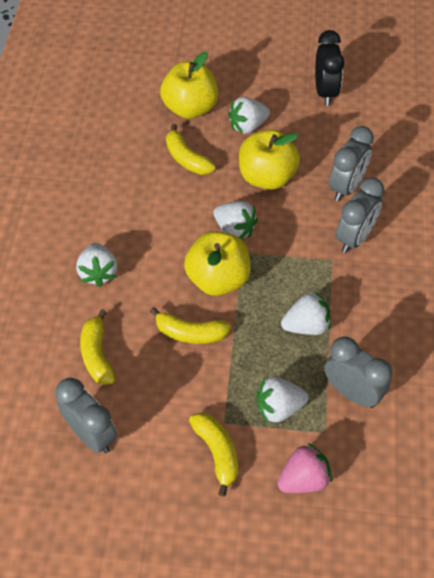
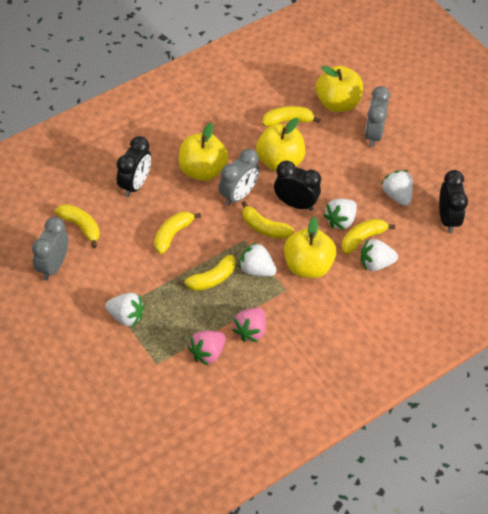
black clock: [315,30,344,106] = 1 -> [117,136,151,197] [274,161,321,211] [439,170,468,233] = 3
grey clock: [55,378,117,453] [324,336,392,408] [329,126,374,201] [336,177,384,253] = 4 -> [32,217,69,280] [219,149,260,206] [365,86,390,147] = 3
pink strawberry: [277,443,332,493] = 1 -> [188,331,226,365] [232,308,266,342] = 2
yellow apple: [160,52,218,119] [184,231,251,296] [239,129,300,190] = 3 -> [179,123,228,181] [256,118,305,171] [284,217,336,278] [316,66,363,112] = 4
yellow banana: [80,309,115,385] [150,307,231,344] [166,124,216,175] [189,413,238,497] = 4 -> [55,204,100,248] [154,212,201,254] [177,255,236,291] [242,201,294,239] [262,106,321,127] [342,219,395,254] = 6

